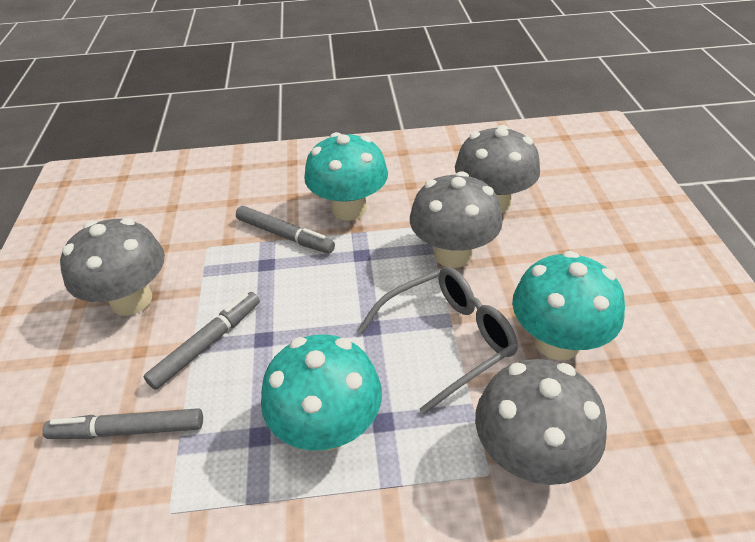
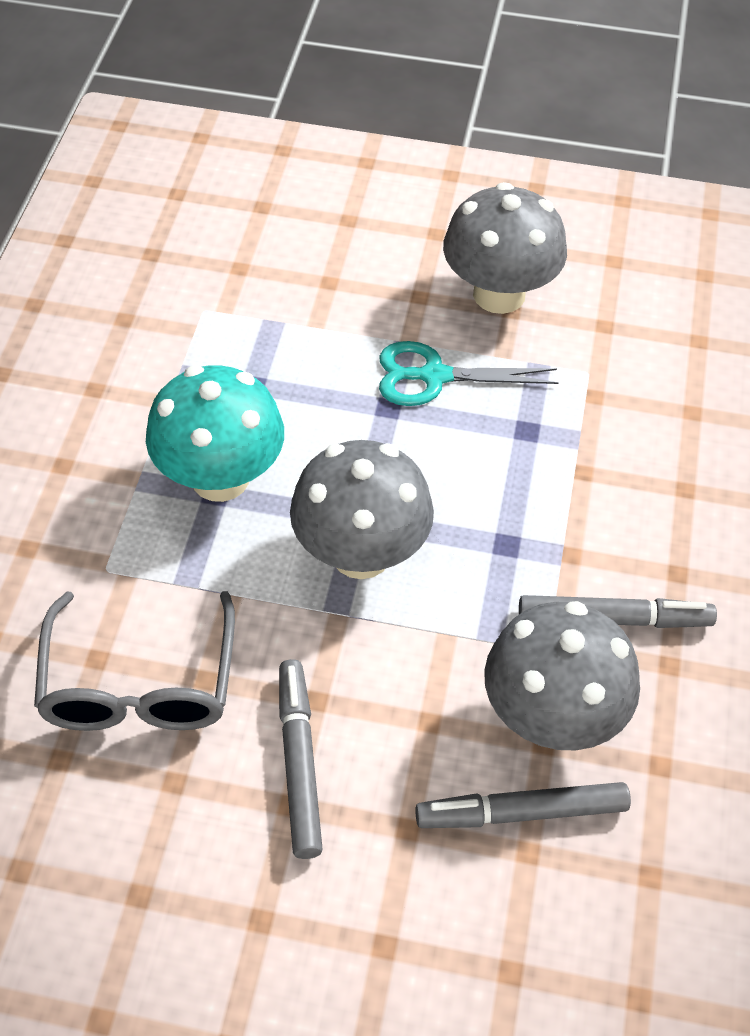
grey mushroom: [60,218,165,316] [410,171,503,268] [455,125,540,213] [475,359,607,485] = 4 -> [290,440,434,579] [443,182,567,314] [484,601,640,750] = 3
turquoise mushroom: [261,334,382,451] [304,132,388,220] [512,251,625,360] = 3 -> [146,365,284,502] = 1
turquoise scissors: none = 0 -> [379,341,559,406] = 1

